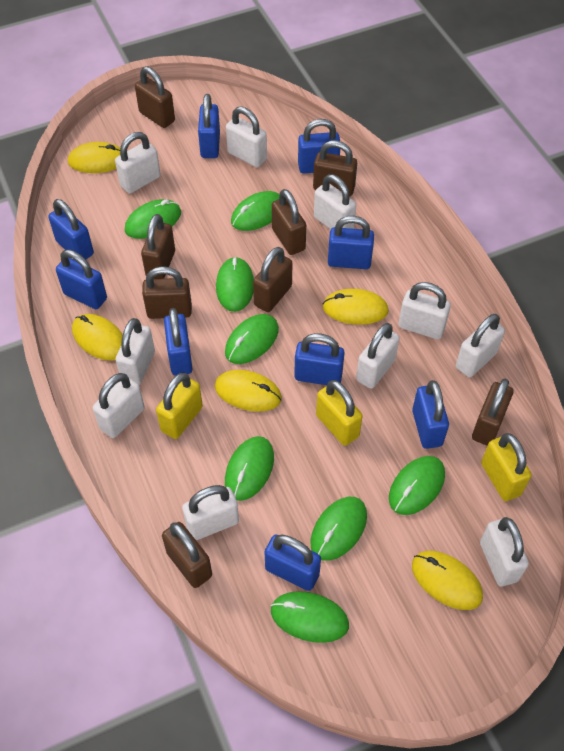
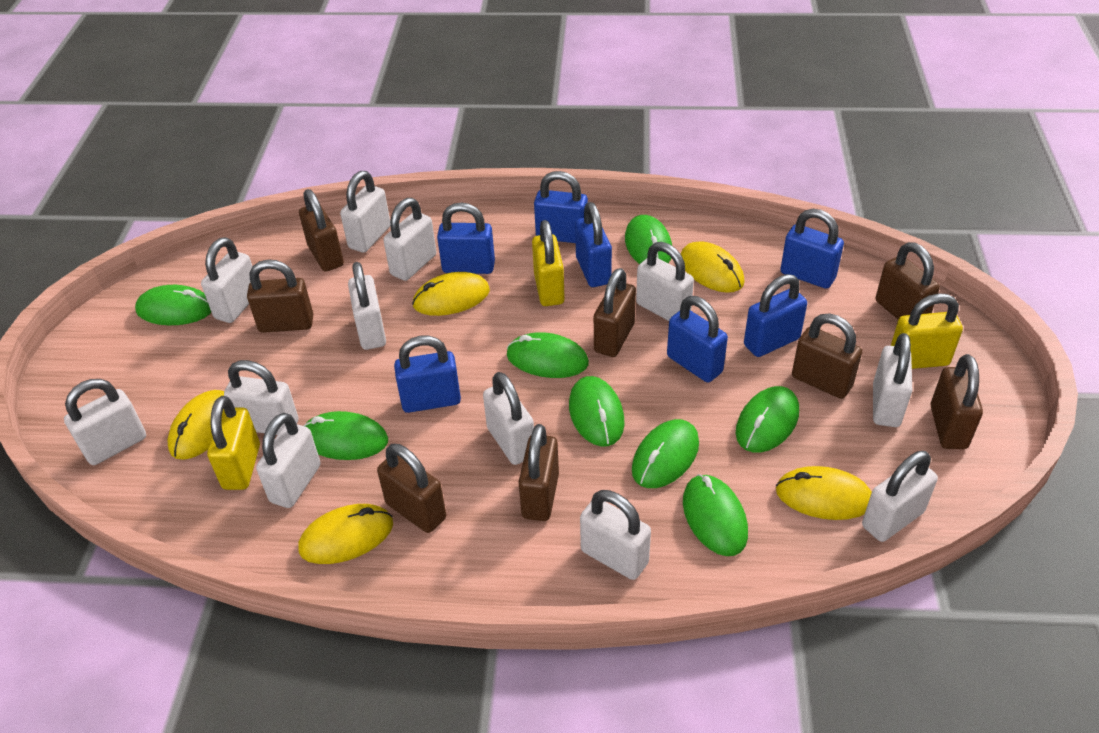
blue padlock: [48,199,94,259] [56,250,107,309] [164,308,192,376] [198,94,220,158] [265,534,321,591] [294,333,345,385] [298,119,340,174] [328,216,374,269] [412,380,449,449] = 9 -> [394,336,461,413] [437,202,495,274] [534,171,588,243] [575,202,612,287] [667,296,728,382] [744,274,807,357] [780,209,844,289] = 7
white padlock: [93,373,145,438] [115,132,161,194] [116,318,155,385] [182,485,239,540] [226,107,267,167] [314,174,356,229] [356,323,400,389] [399,282,451,339] [456,314,505,377] [480,517,529,586] = 10 -> [64,379,146,465] [201,237,253,323] [224,360,298,435] [256,413,321,508] [340,171,390,253] [348,262,386,350] [383,198,436,281] [483,372,534,465] [580,490,651,580] [636,242,694,321] [862,451,938,542] [873,333,912,427] = 12

